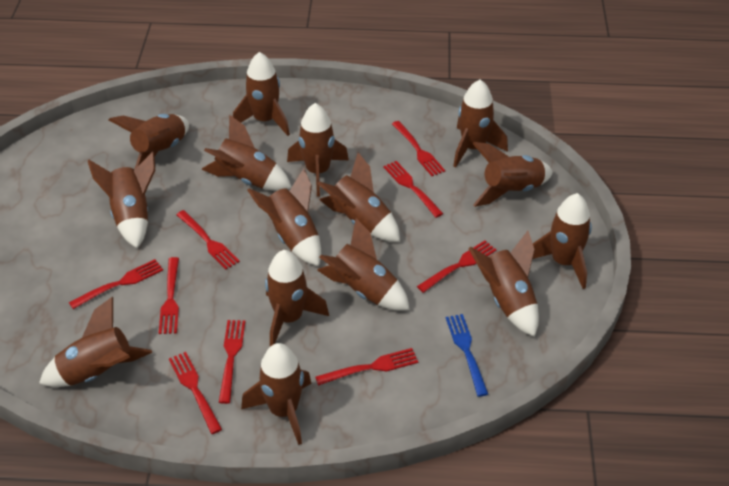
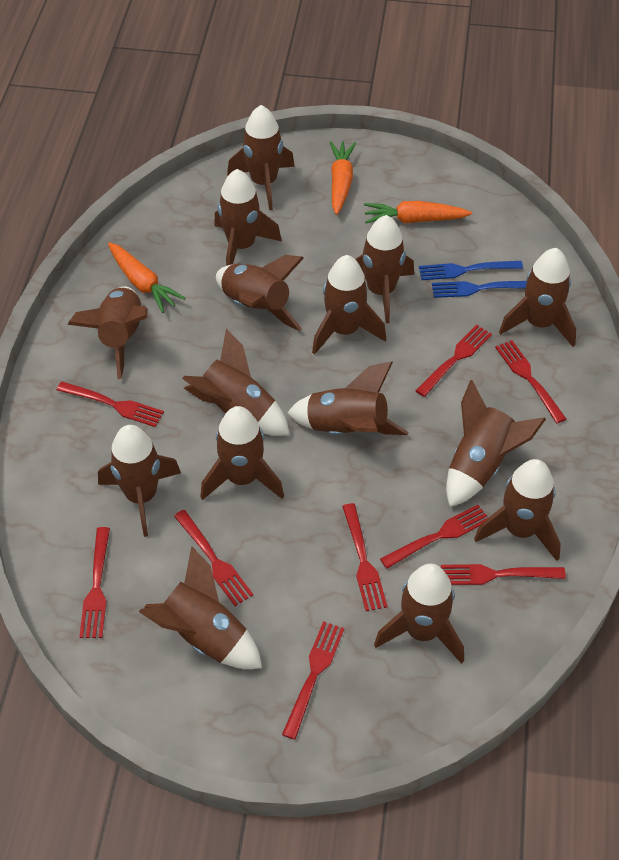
blue fork: [446,314,488,397] = 1 -> [419,261,523,280] [432,281,527,298] = 2
orange carrot: none = 0 -> [108,242,186,313] [330,141,356,215] [364,201,472,223] = 3

